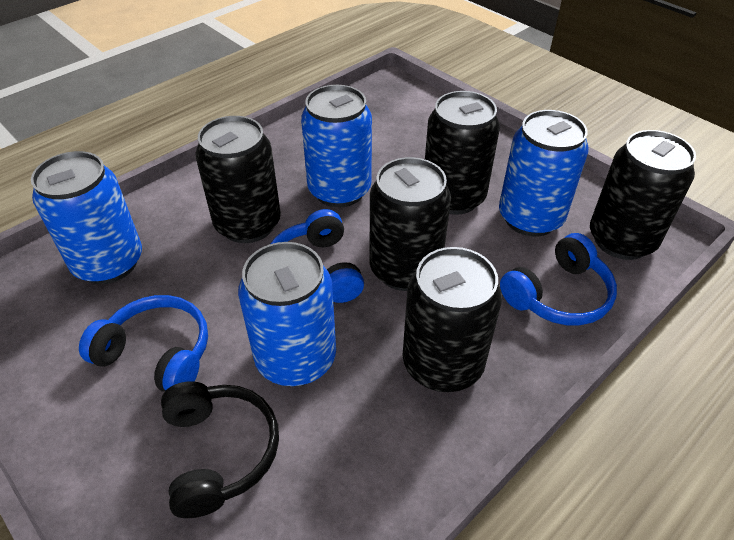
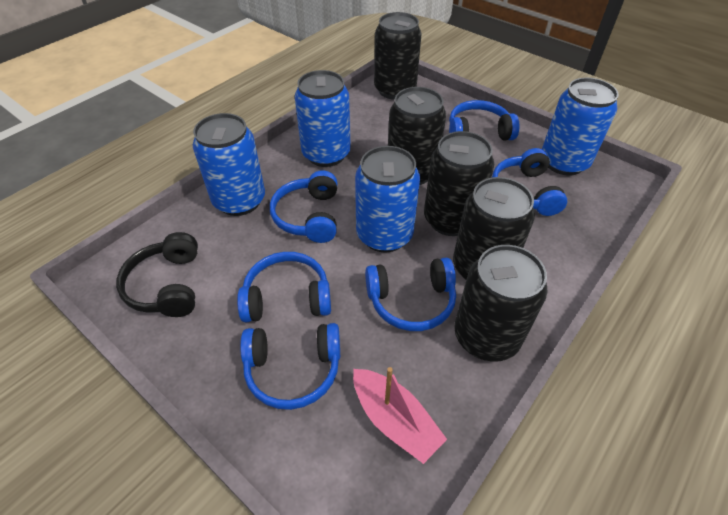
blue headphones: [79,295,208,392] [271,209,364,303] [500,233,617,326] = 3 -> [237,252,331,322] [240,323,340,410] [270,170,337,243] [365,258,456,331] [449,100,519,141] [492,148,567,216] = 6
pink boat: none = 0 -> [353,367,447,464] = 1

